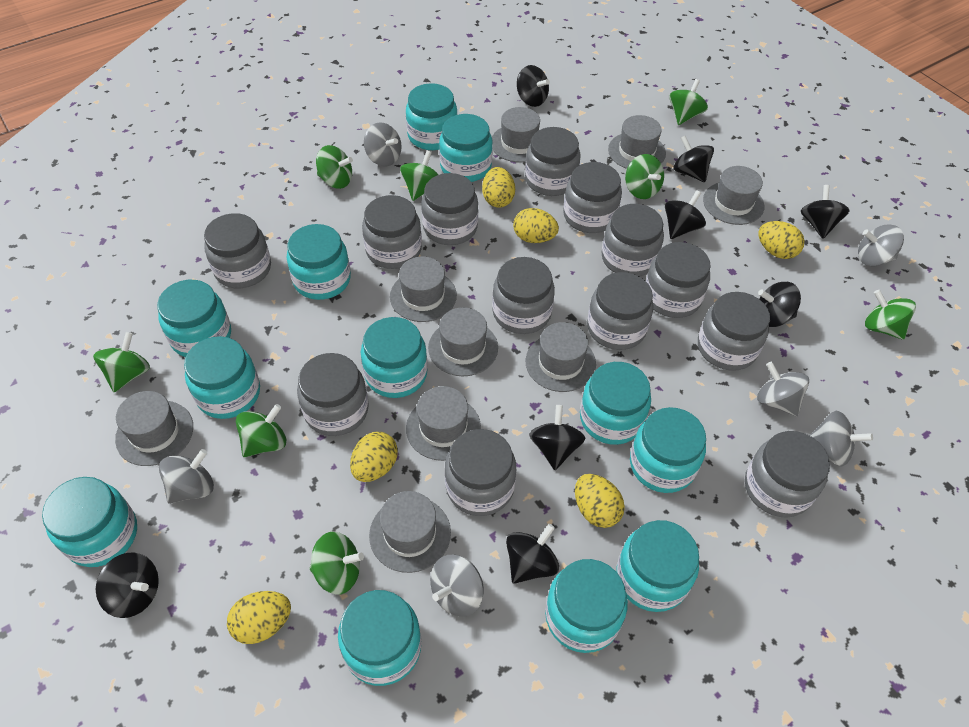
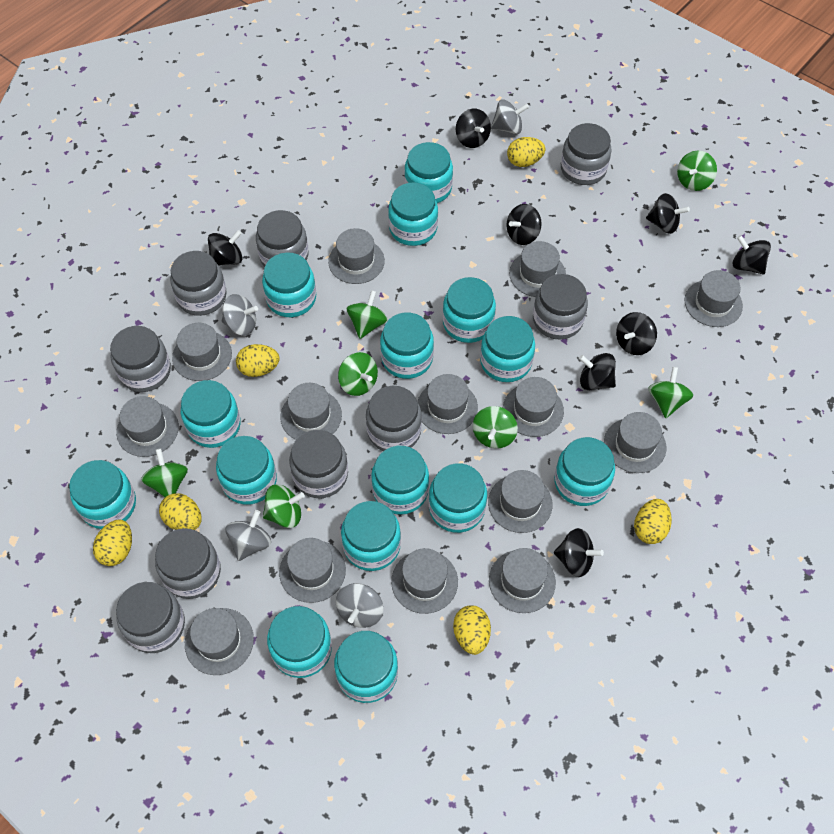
green spinning top: [93,332,150,392] [236,404,286,457] [310,532,364,594] [316,145,353,189] [400,150,439,201] [625,154,664,199] [669,79,708,125] [865,290,916,340] = 8 -> [141,448,188,497] [263,484,305,528] [338,352,378,396] [347,290,388,339] [473,406,518,449] [648,367,693,418] [677,151,717,191] = 7
grey hat: [115,391,193,466] [369,491,451,573] [390,256,457,322] [406,386,481,461] [428,307,498,376] [492,107,540,163] [526,322,596,392] [608,115,666,169] [703,166,764,225] = 9 -> [116,396,179,457] [172,323,232,381] [185,608,254,675] [279,538,346,603] [280,383,342,440] [328,228,385,284] [391,548,458,614] [417,374,478,434] [488,470,552,533] [489,548,556,613] [503,377,564,437] [509,241,566,297] [604,412,666,473] [684,270,743,327] = 14
grey jar: [204,213,271,288] [297,353,369,436] [362,195,422,269] [421,173,478,245] [445,429,516,516] [492,257,555,334] [525,127,581,196] [563,162,622,233] [587,272,653,350] [601,204,664,277] [646,242,711,318] [698,292,770,371] [745,431,830,518] = 13 -> [110,326,171,392] [116,582,185,653] [155,528,221,599] [170,251,227,316] [256,210,309,267] [289,430,348,498] [366,386,422,451] [533,274,588,340] [561,123,612,185] = 9
grey spinning top: [159,449,214,504] [364,122,402,166] [430,555,484,616] [757,362,809,416] [809,411,873,467] [858,225,904,266] = 6 -> [222,294,258,336] [225,510,271,561] [336,583,383,628] [491,99,529,134] = 4
turquoise jar: [42,477,137,567] [157,280,231,357] [184,336,260,419] [287,224,351,300] [338,590,421,686] [361,317,428,398] [406,83,457,150] [439,114,493,182] [545,559,628,653] [580,362,651,445] [616,520,699,612] [630,407,706,493] = 12 -> [69,460,136,529] [181,380,241,448] [216,436,277,505] [262,252,316,317] [267,606,332,678] [334,631,398,703] [341,501,401,571] [371,446,429,515] [380,313,434,379] [388,182,438,246] [404,142,453,203] [429,463,487,533] [443,277,496,343] [480,316,535,382] [554,437,615,506] = 15

